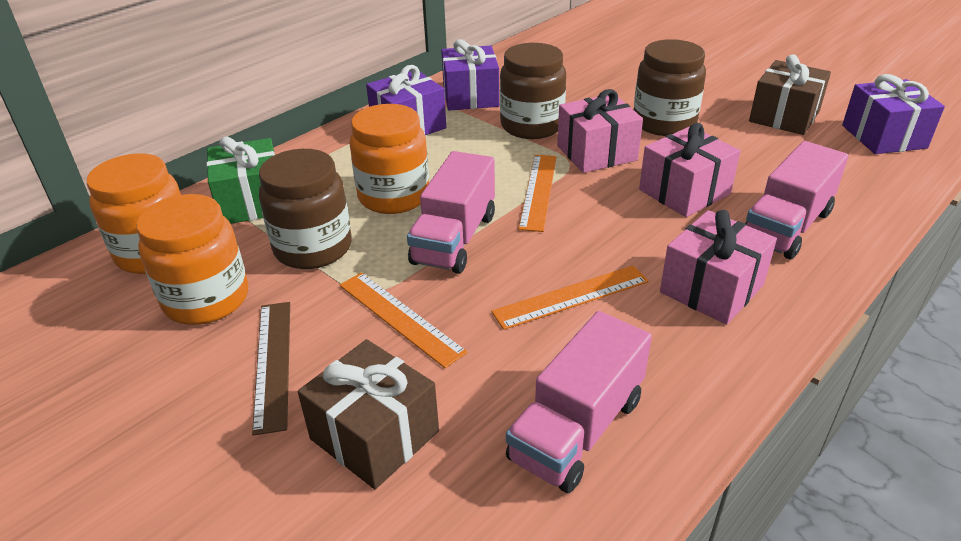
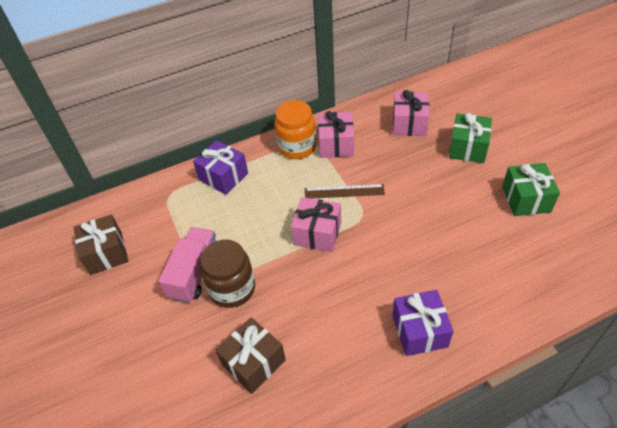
brown jar: [259,149,352,269] [500,43,566,139] [634,39,706,136] = 3 -> [200,240,255,308] = 1
green gift: [206,136,275,224] = 1 -> [449,113,492,163] [502,163,560,216] = 2
orange jar: [87,153,181,274] [136,194,248,325] [349,104,429,214] = 3 -> [274,100,316,159] = 1
orange ruler: [340,272,468,368] [491,265,649,330] [519,155,556,232] = 3 -> none = 0
pink truck: [407,151,495,274] [506,311,652,493] [745,141,848,259] = 3 -> [158,227,216,303] = 1
purple gift: [366,65,446,135] [441,39,499,110] [842,74,945,154] = 3 -> [193,140,248,195] [392,290,454,356] = 2

